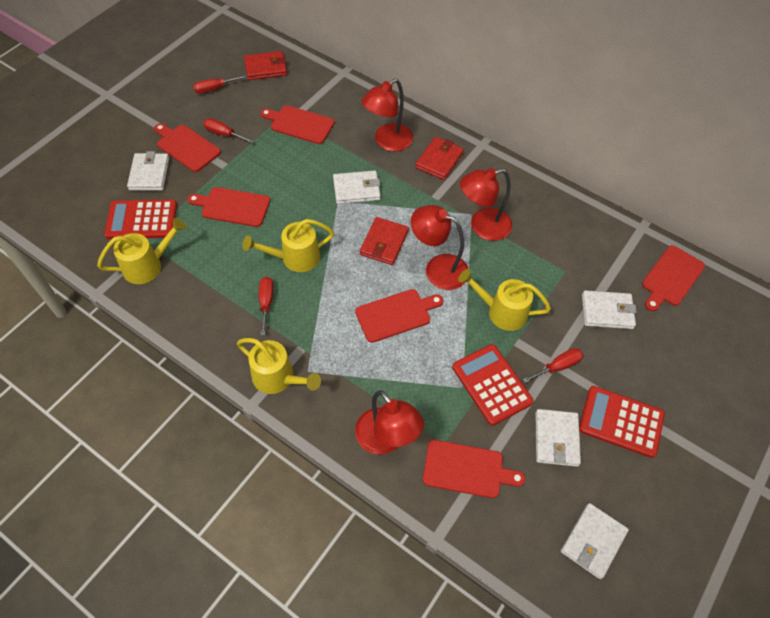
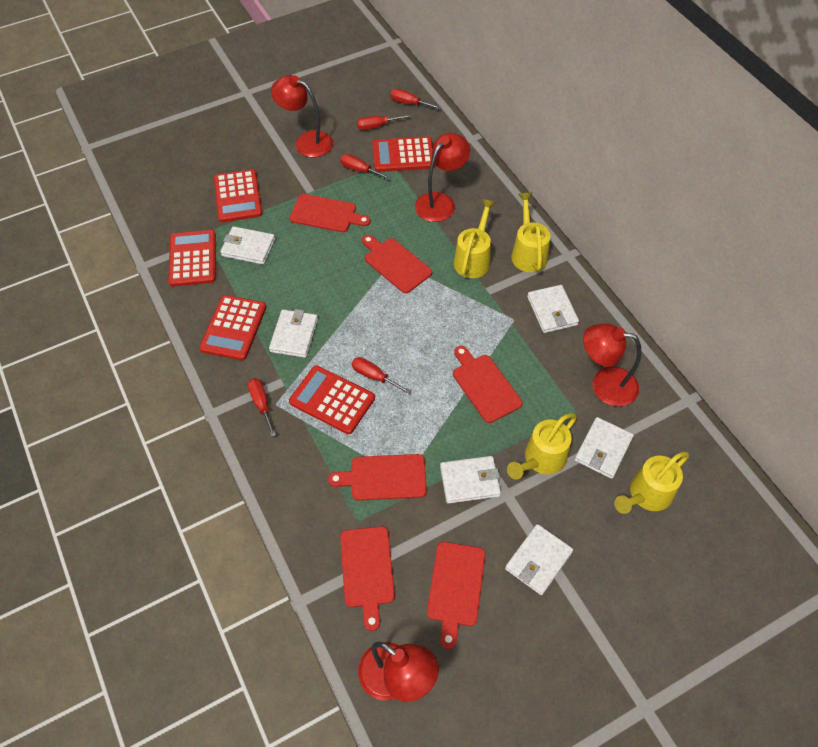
red calculator: [104,199,177,239] [452,344,534,426] [579,386,665,458] = 3 -> [168,230,216,287] [199,295,266,360] [214,169,262,222] [289,365,375,434] [372,136,435,172] = 5
red screwdriver: [193,75,247,94] [203,118,254,143] [259,277,273,336] [523,348,583,383] = 4 -> [248,378,276,437] [340,154,391,180] [352,357,411,394] [357,114,411,130] [390,89,441,109] = 5
red wallet: [244,51,287,80] [360,217,409,265] [415,137,464,180] = 3 -> none = 0
white wallet: [127,151,169,191] [333,171,381,204] [535,409,581,467] [561,503,629,579] [582,290,637,329] = 5 -> [220,226,275,265] [269,309,318,358] [440,456,501,504] [505,524,573,595] [527,285,579,333] [575,417,634,479] = 6

